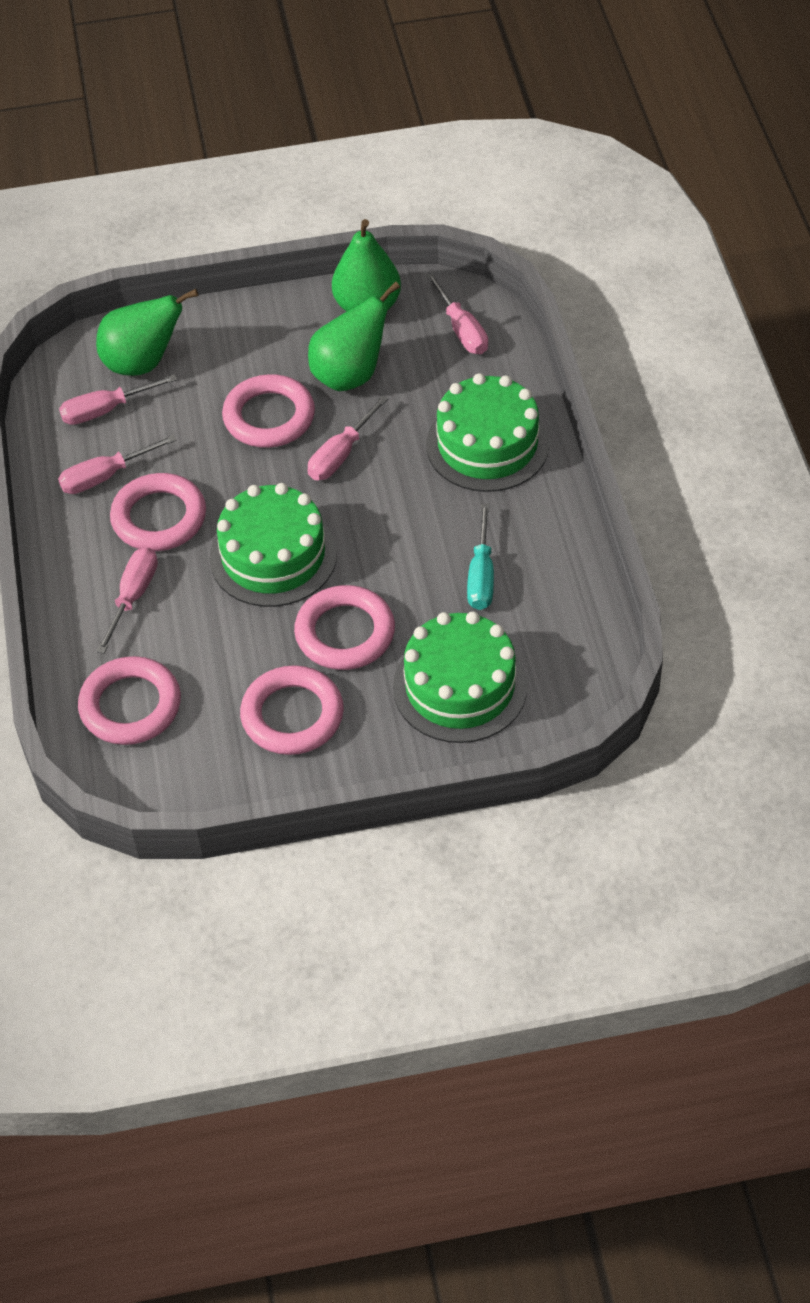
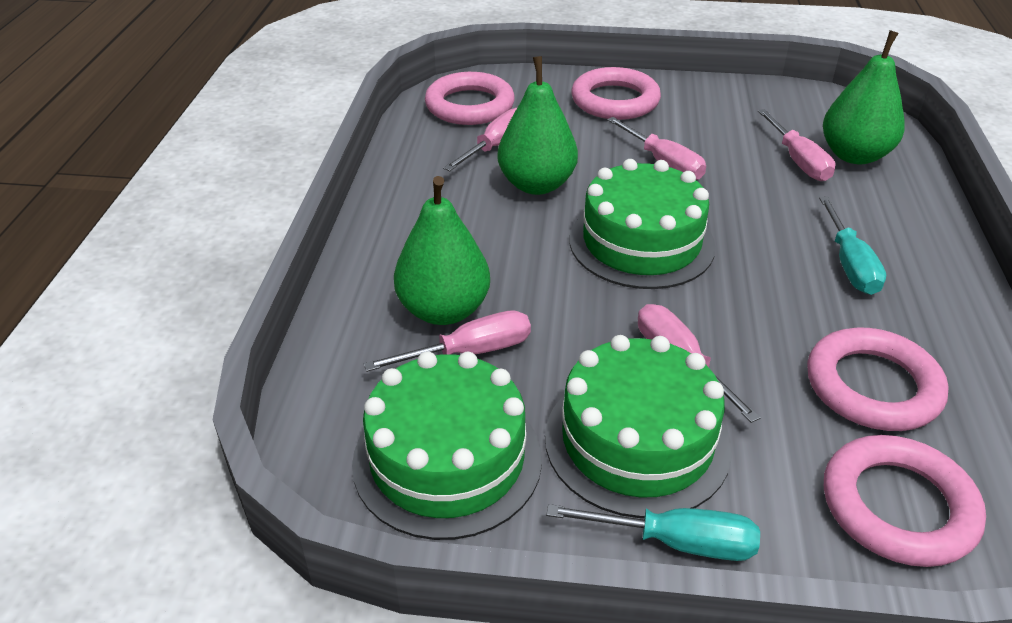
pink ring: [78,656,181,745] [110,473,206,551] [222,374,315,448] [240,665,344,755] [294,585,395,670] = 5 -> [425,72,515,125] [571,67,661,120] [807,328,949,431] [824,435,986,567] = 4
turquoise screwdriver: [467,503,494,610] = 1 -> [546,504,760,561] [819,197,886,295] = 2

